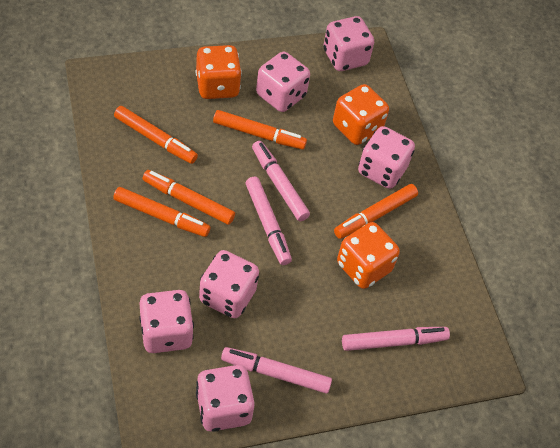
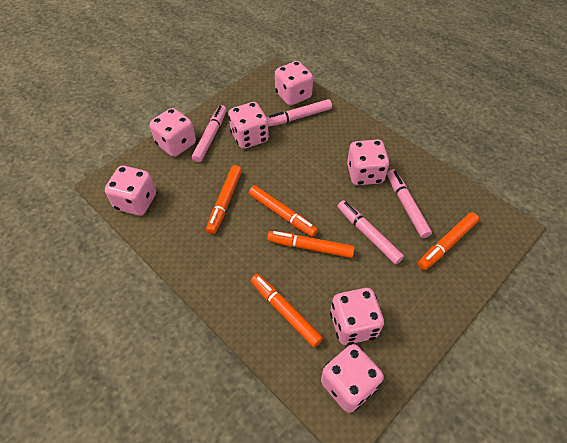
orange dice: [196,45,242,99] [333,84,389,145] [337,222,400,289] = 3 -> none = 0
pink dice: [139,290,194,353] [196,365,255,432] [199,250,259,318] [256,52,310,112] [324,16,374,71] [358,126,415,189] = 6 -> [105,166,156,216] [150,108,196,157] [228,102,269,149] [275,61,313,106] [321,344,384,413] [330,288,384,345] [347,139,390,185] = 7

